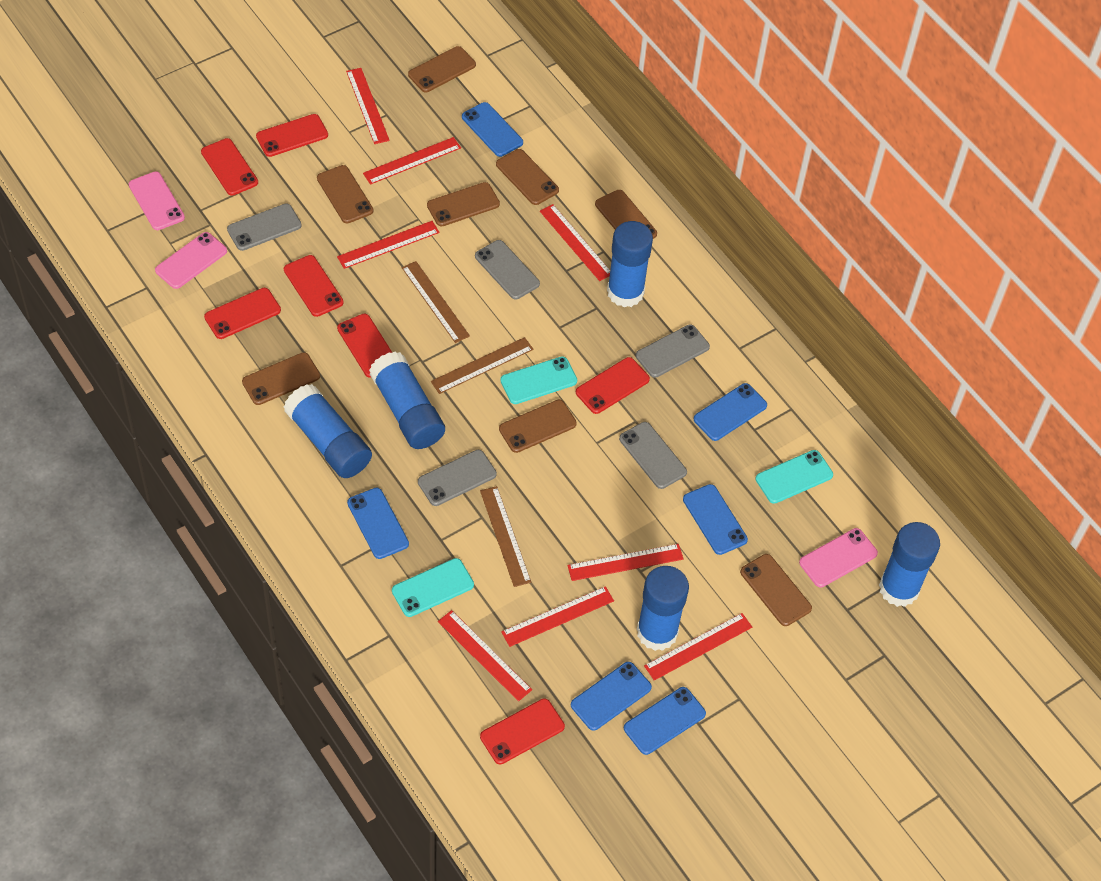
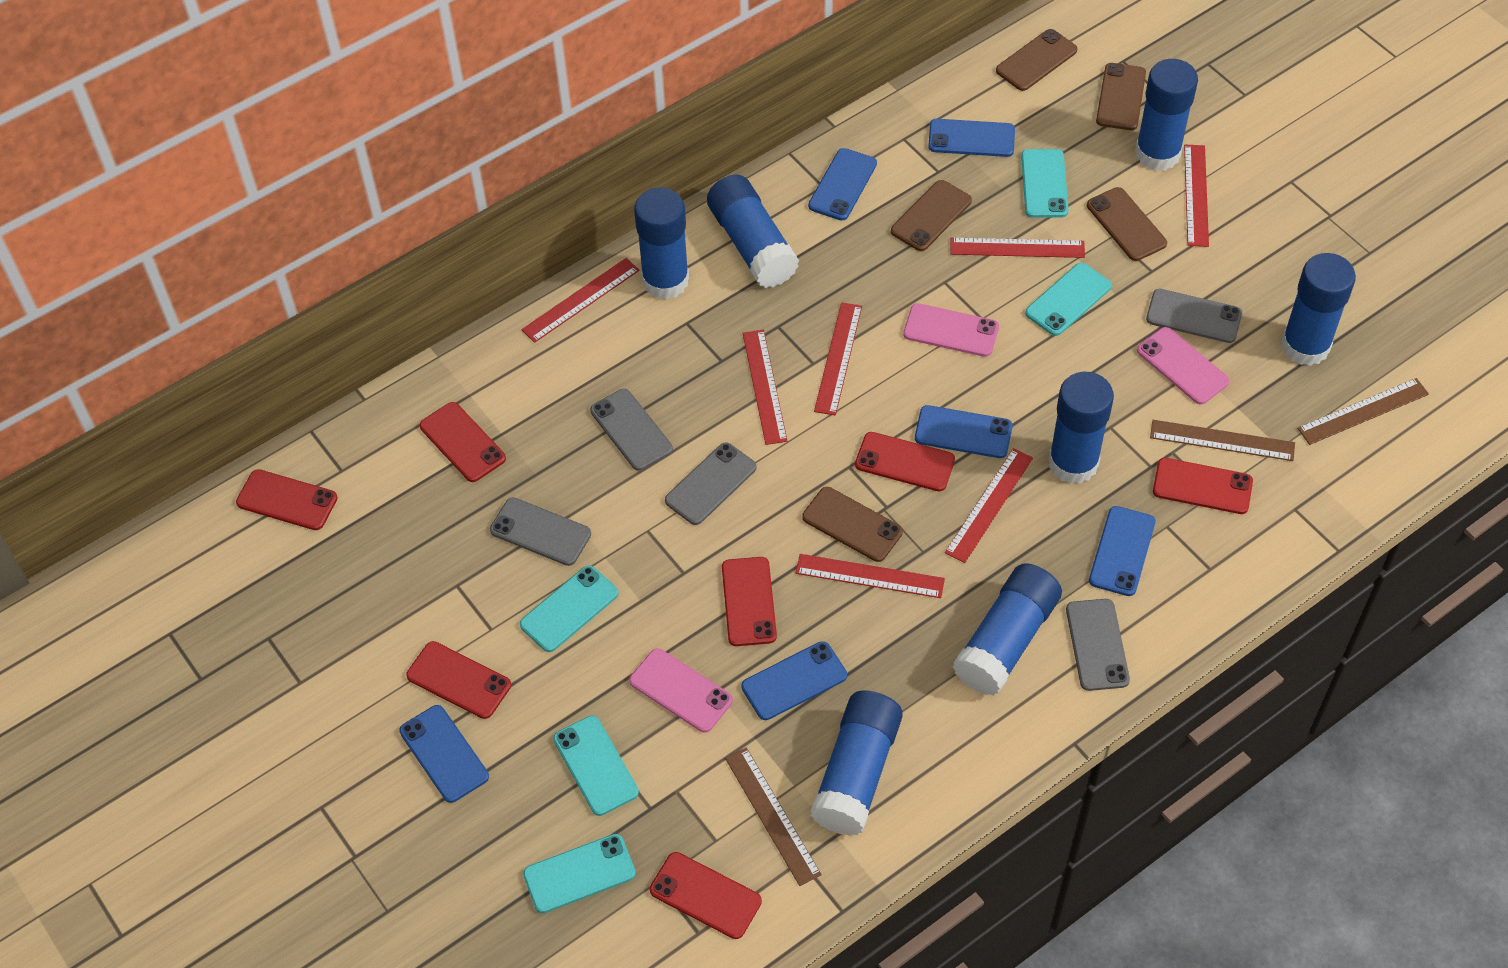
blue glue stick: [284,384,372,478] [369,352,445,449] [607,221,653,307] [637,566,689,651] [879,522,940,607] = 5 -> [634,187,689,299] [707,175,799,288] [810,691,903,836] [953,563,1062,696] [1048,372,1114,484] [1135,59,1198,171] [1281,253,1356,366] = 7
brown phone: [242,352,320,405] [317,165,373,223] [408,46,476,92] [427,182,500,227] [496,149,559,205] [499,400,577,453] [595,190,657,239] [740,554,812,626] = 8 -> [802,487,903,562] [891,180,972,251] [996,29,1078,91] [1087,187,1167,261] [1096,63,1146,130] = 5
red ruler: [337,221,440,269] [346,68,390,144] [363,137,461,184] [438,610,532,701] [501,586,614,647] [540,204,610,281] [567,544,684,581] [644,613,752,680] = 8 -> [521,258,639,343] [743,330,787,445] [796,554,945,598] [814,302,862,416] [945,448,1033,563] [950,237,1085,258] [1184,145,1209,247] = 7
turquoise phone: [392,558,474,617] [500,356,577,404] [755,450,833,504] = 3 -> [520,565,619,652] [523,834,636,913] [553,716,639,816] [1021,149,1069,218] [1025,263,1112,336] = 5

